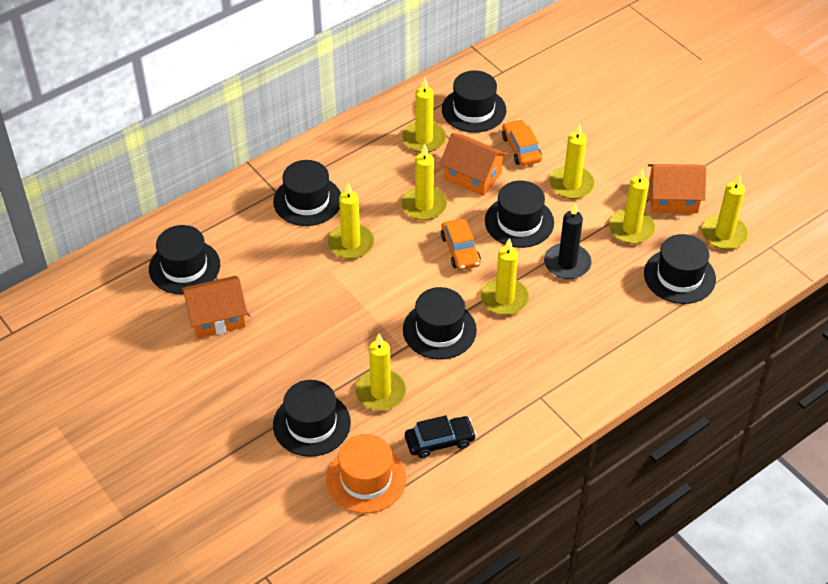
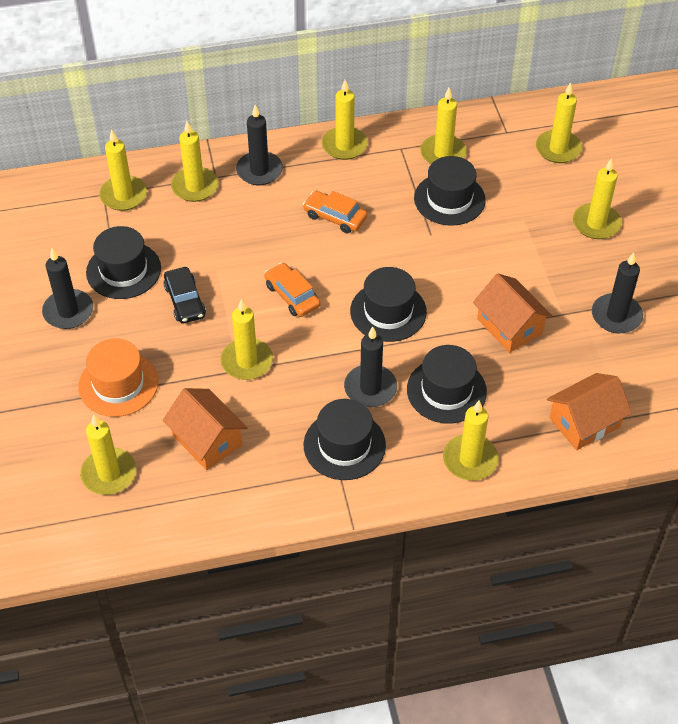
black candle: [544,203,592,279] = 1 -> [42,248,93,329] [236,105,283,185] [344,326,397,407] [592,252,643,334] = 4
black hat: [149,225,220,294] [273,160,341,226] [273,380,351,457] [403,287,477,360] [442,70,507,133] [485,180,554,248] [644,234,716,304] = 7 -> [86,226,161,299] [304,399,386,480] [350,267,427,342] [407,345,487,424] [414,156,486,226] = 5
yellow candle: [327,183,374,259] [355,334,406,410] [401,144,447,220] [402,77,446,152] [481,238,529,315] [549,123,595,199] [609,168,656,244] [702,173,749,250] = 8 -> [80,414,136,495] [99,129,147,211] [171,121,218,202] [221,299,273,380] [322,80,368,160] [420,88,467,164] [443,400,499,481] [536,82,582,163] [573,158,622,239] = 9

